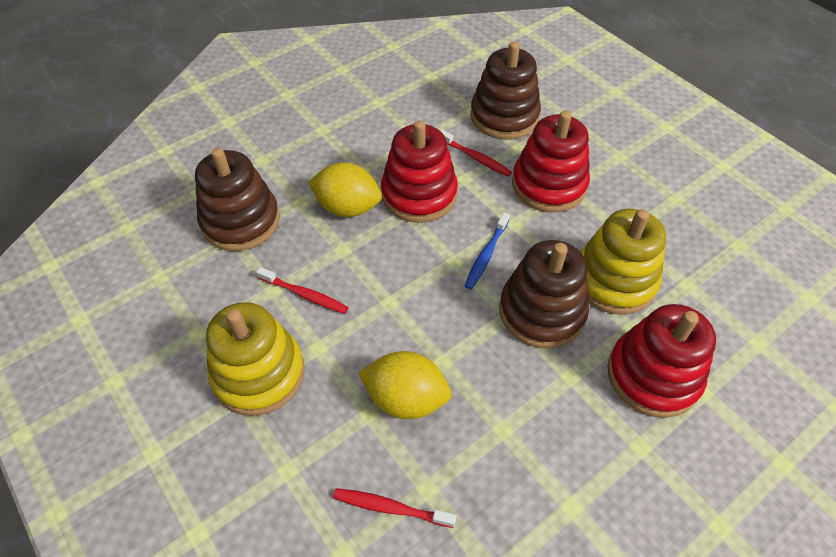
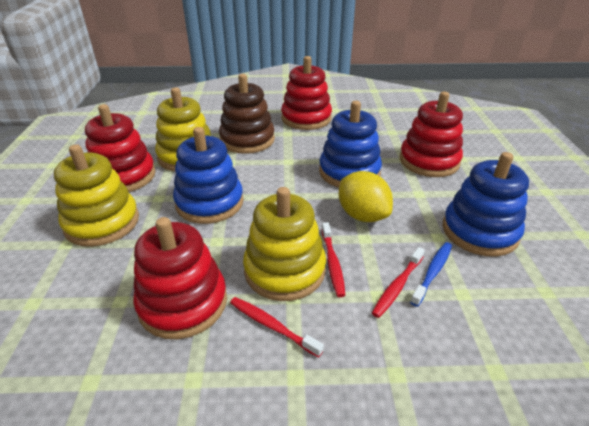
blue stacking toy: none = 0 -> [173,127,244,224] [319,101,382,187] [442,152,529,257] = 3
brown stacking toy: [195,148,280,251] [470,41,541,140] [499,240,589,349] = 3 -> [219,74,275,154] = 1
red stacking toy: [381,120,458,223] [512,111,590,212] [607,304,716,418] = 3 -> [85,104,156,192] [133,217,227,339] [281,56,332,130] [400,92,463,177] = 4
yellow lemon: [308,163,382,217] [359,351,451,419] = 2 -> [339,171,393,222] = 1
yellow stacking toy: [206,302,305,416] [580,209,666,315] = 2 -> [54,144,139,247] [155,88,211,172] [243,187,326,301] = 3

